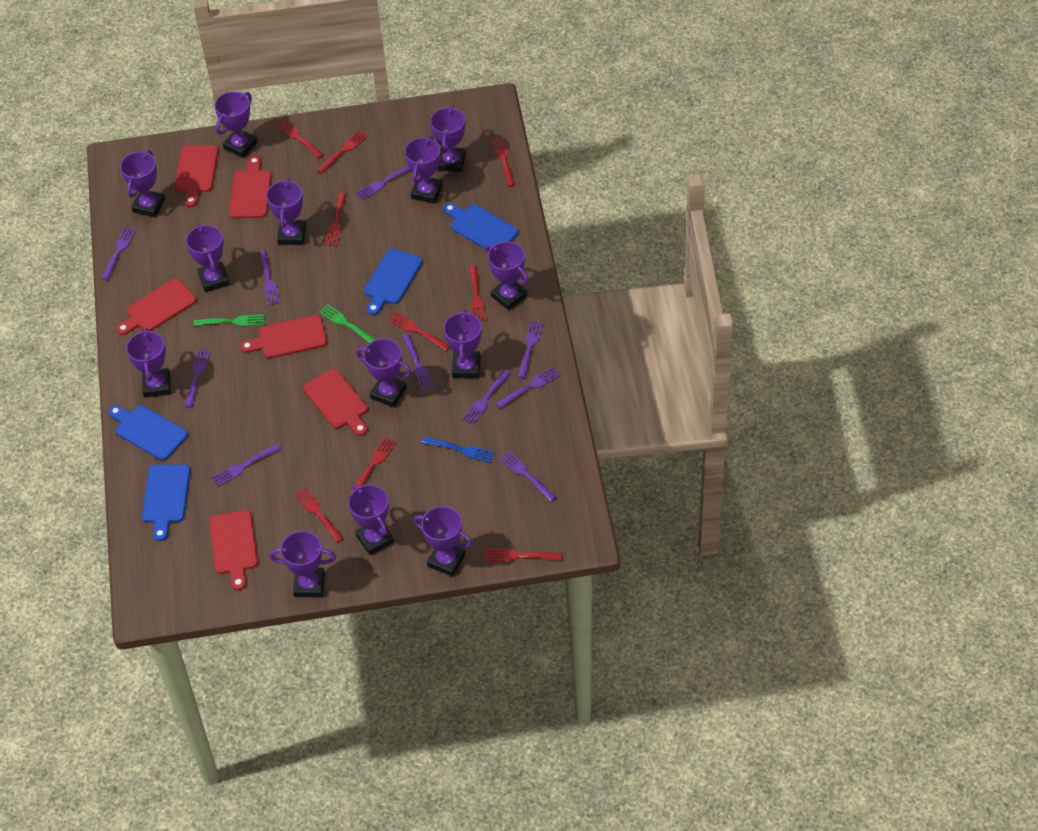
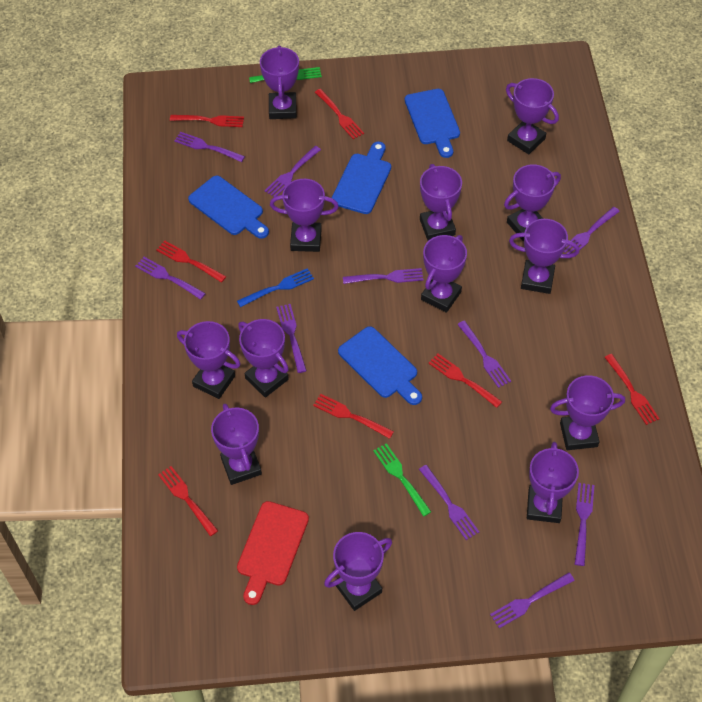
red cutting board: [116,279,197,335] [175,145,218,207] [209,510,258,590] [229,156,271,218] [240,315,327,358] [303,369,368,436] = 6 -> [237,501,309,605] = 1
red fork: [275,119,324,159] [294,487,344,543] [316,130,368,174] [325,193,346,246] [350,437,396,494] [389,312,450,351] [469,266,486,321] [485,548,562,562] [492,137,515,187] = 9 -> [156,241,227,283] [158,466,218,536] [170,115,244,127] [313,394,394,439] [315,89,364,139] [428,354,502,408] [604,354,660,425] = 7

